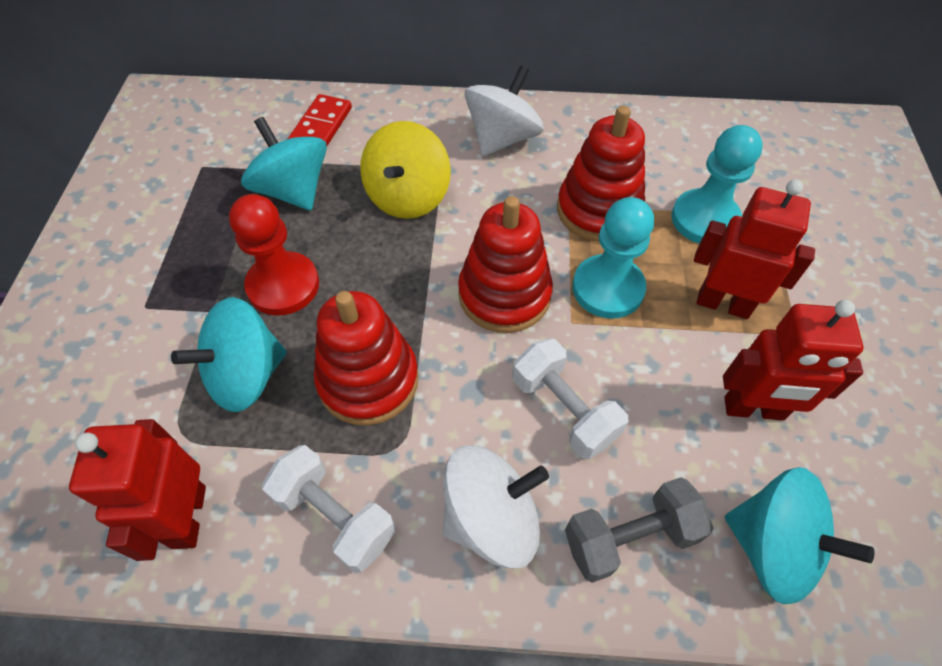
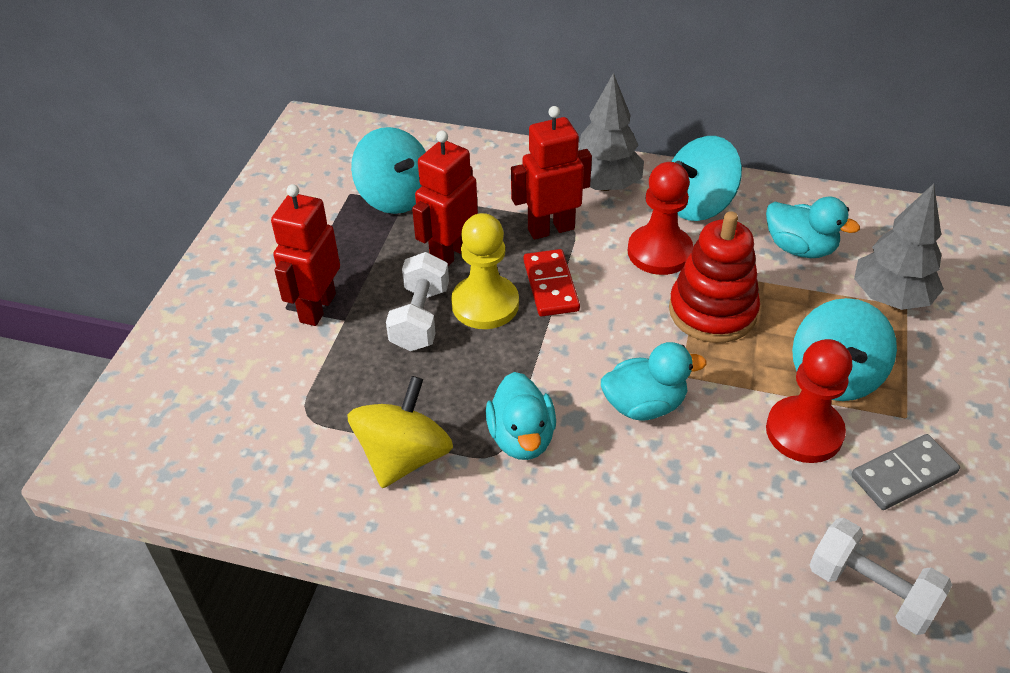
grey domino: none = 0 -> [852,434,960,510] = 1
grey dumbbell: [565,477,713,583] = 1 -> none = 0
grey tree: none = 0 -> [578,73,644,191] [854,183,944,310] = 2
red pawn: [229,194,319,316] = 1 -> [628,162,693,275] [766,339,852,463] = 2
red stacking toy: [314,291,419,426] [458,196,553,333] [557,106,645,242] = 3 -> [669,211,760,343] = 1
turquoise duck: none = 0 -> [486,372,556,460] [601,342,707,421] [766,197,860,258] = 3
turquoise pawn: [572,197,654,319] [671,125,763,244] = 2 -> none = 0
white spinning top: [442,445,549,569] [465,66,544,156] = 2 -> none = 0
yellow pawn: none = 0 -> [451,213,519,329] = 1

